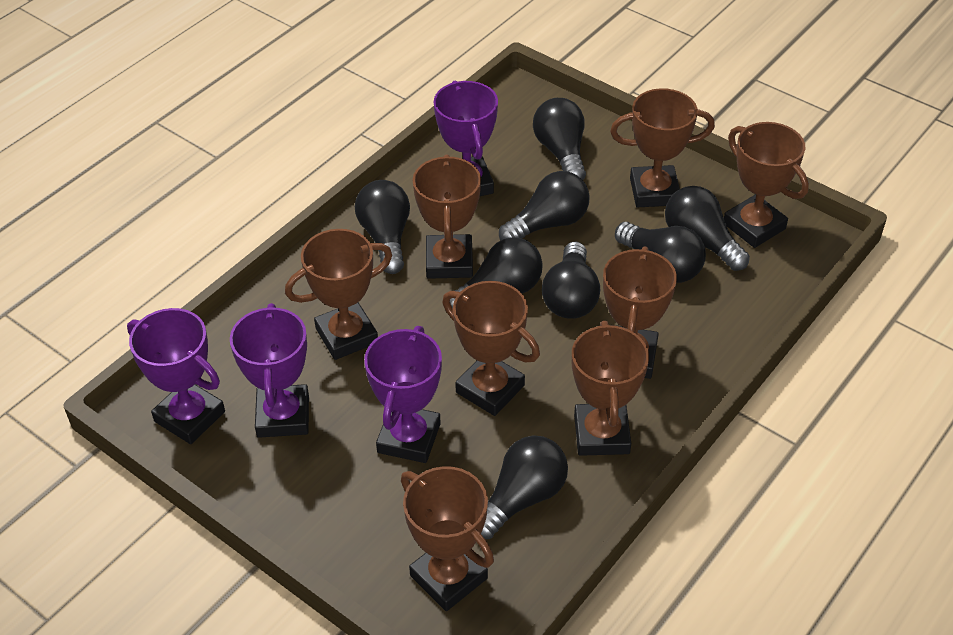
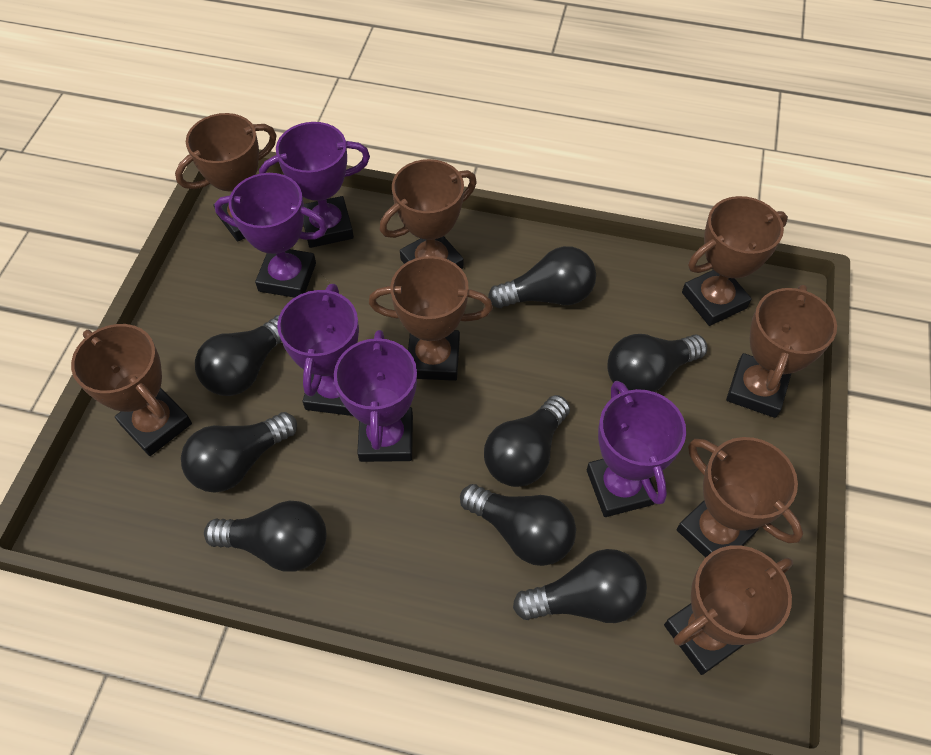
purple trophy: [127,308,225,444] [230,303,309,438] [364,326,442,463] [434,81,498,196] = 4 -> [214,173,328,298] [259,122,370,248] [277,284,359,416] [334,330,417,462] [587,381,686,517] = 5

